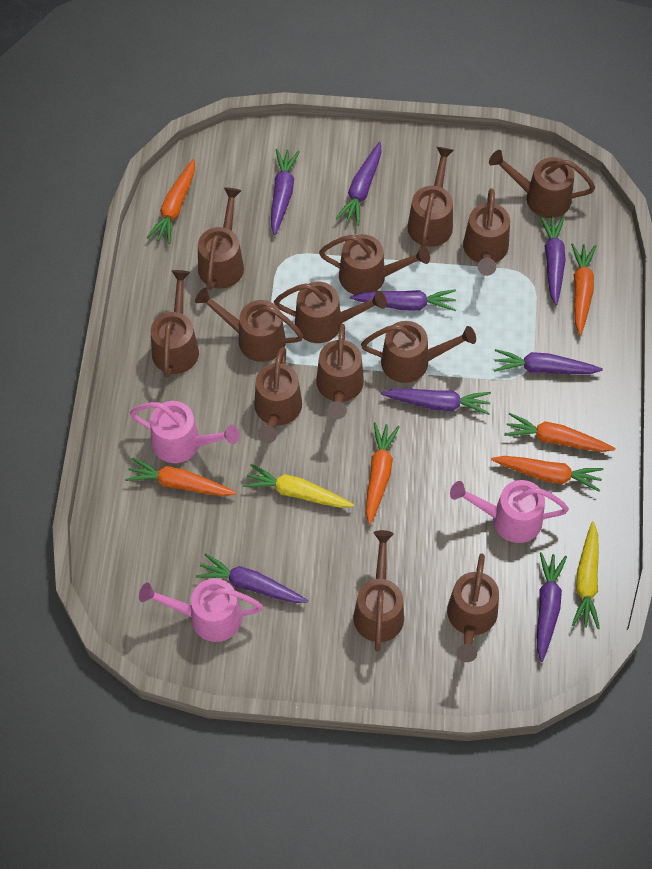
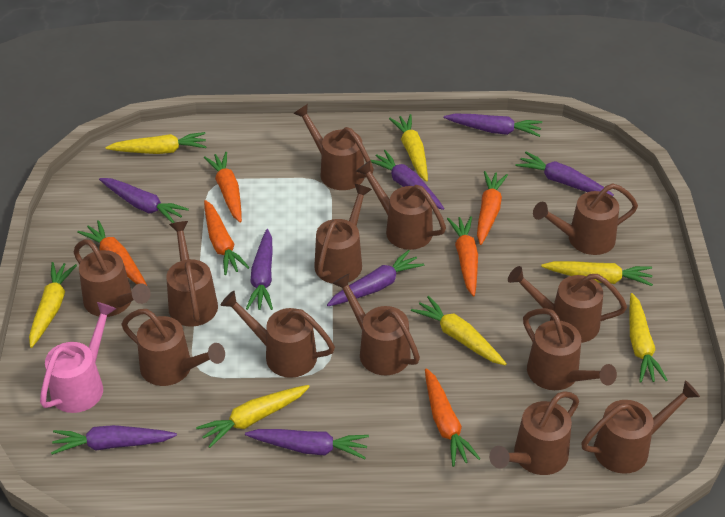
pink watering can: [130,401,240,463] [139,578,263,642] [450,480,569,543] = 3 -> [40,302,116,413] = 1
yellow carrot: [243,464,354,508] [572,521,600,629] = 2 -> [29,262,77,348] [105,132,206,154] [196,385,310,448] [389,114,428,182] [411,296,507,366] [541,261,653,286] [629,293,668,383] = 7

